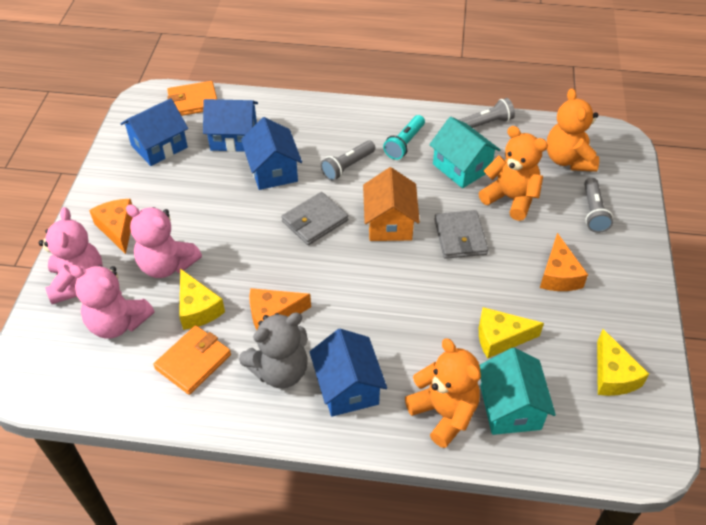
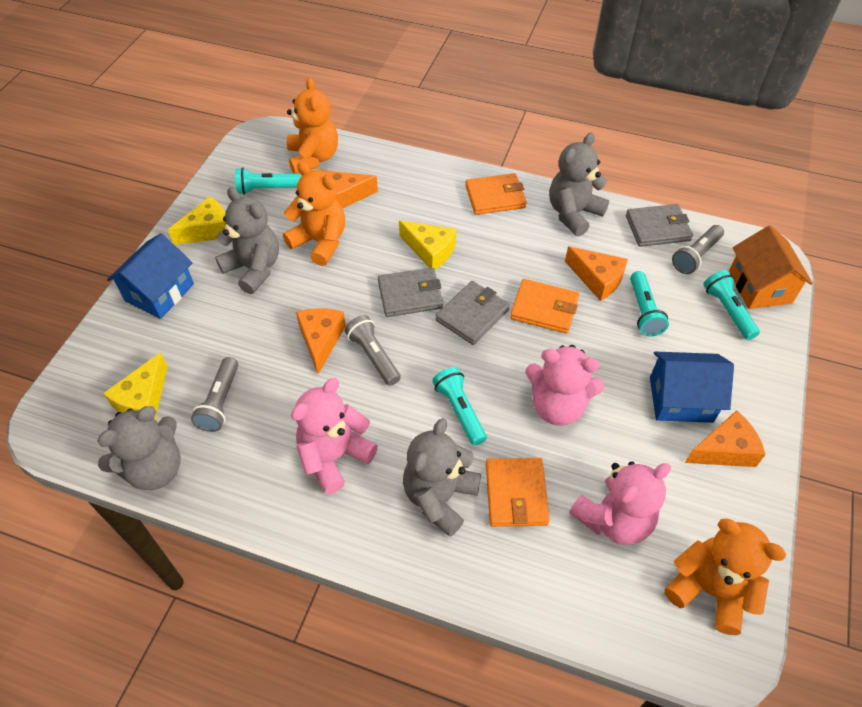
blue house: [120,98,188,166] [203,99,258,152] [241,117,302,190] [310,329,387,417] = 4 -> [107,233,194,319] [650,352,734,423] = 2
grey teddy bear: [239,312,308,388] = 1 -> [97,406,181,490] [215,187,279,294] [403,418,481,537] [549,133,609,236] = 4
grey wallet: [281,192,348,245] [434,210,488,259] = 2 -> [378,268,443,317] [436,281,510,345] [626,204,693,247] = 3
orange cheese: [89,199,132,254] [249,288,311,330] [540,233,588,291] = 3 -> [296,308,346,374] [322,170,378,208] [565,246,628,301] [685,410,766,467] = 4
orange wallet: [153,325,231,395] [167,81,217,116] = 2 -> [465,173,527,215] [486,458,550,527] [510,279,579,334] = 3
turquoise flashlight: [383,115,425,160] = 1 -> [235,167,301,195] [432,367,487,445] [630,271,669,337] [704,270,760,340] = 4
turquoise house: [429,117,500,188] [479,348,556,435] = 2 -> none = 0

